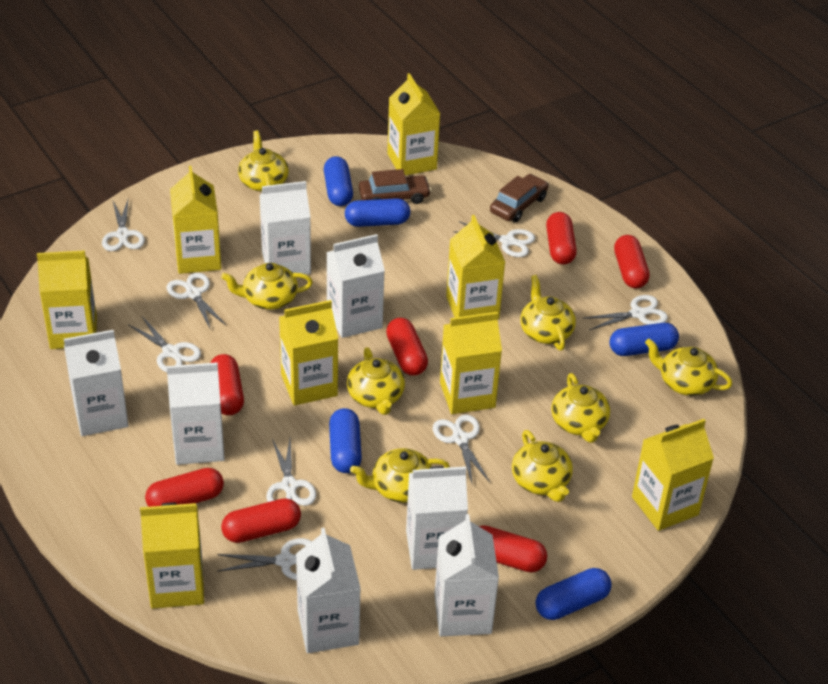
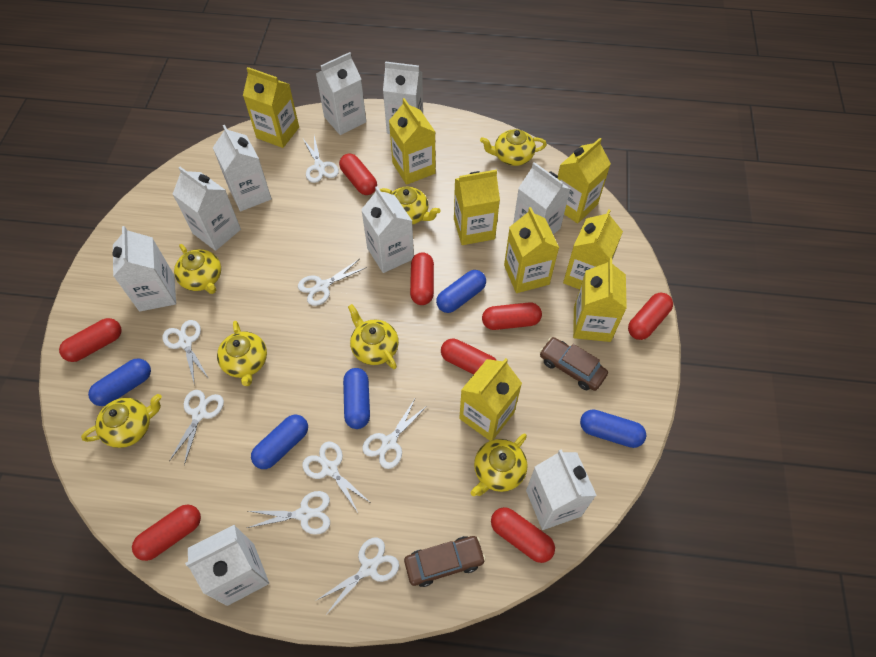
red capsule: [145,468,224,507] [211,354,244,415] [221,498,301,543] [386,318,428,376] [479,525,547,573] [546,212,577,265] [614,235,650,288] = 7 -> [59,318,121,362] [132,504,201,561] [339,153,377,195] [410,252,434,305] [441,339,496,374] [482,302,542,330] [491,507,555,563] [628,293,673,340] = 8
white carton: [64,330,128,436] [167,362,225,465] [259,181,311,275] [296,528,361,653] [326,234,385,338] [406,466,468,570] [434,514,499,636] = 7 -> [112,226,176,311] [173,167,241,251] [185,524,269,606] [213,125,272,211] [316,52,366,135] [361,186,414,273] [383,61,423,134] [513,162,570,235] [526,449,597,530] = 9
yellow teapot: [221,263,313,310] [238,130,289,192] [347,347,405,415] [350,448,450,503] [512,430,573,502] [520,275,576,351] [551,373,610,443] [645,338,732,396] = 8 -> [81,394,162,448] [174,244,221,294] [217,321,267,386] [348,304,399,369] [379,187,441,225] [471,433,527,496] [480,129,547,166] = 7

